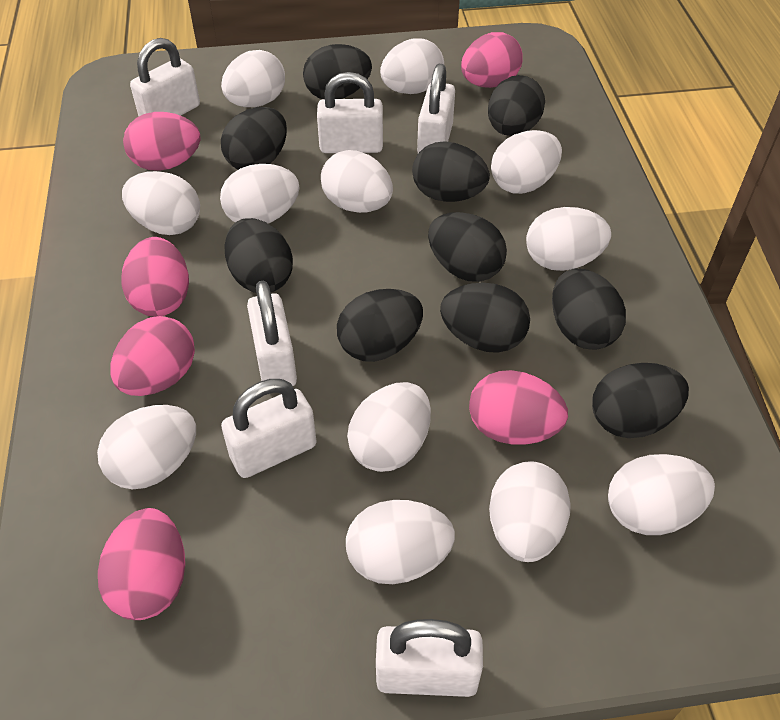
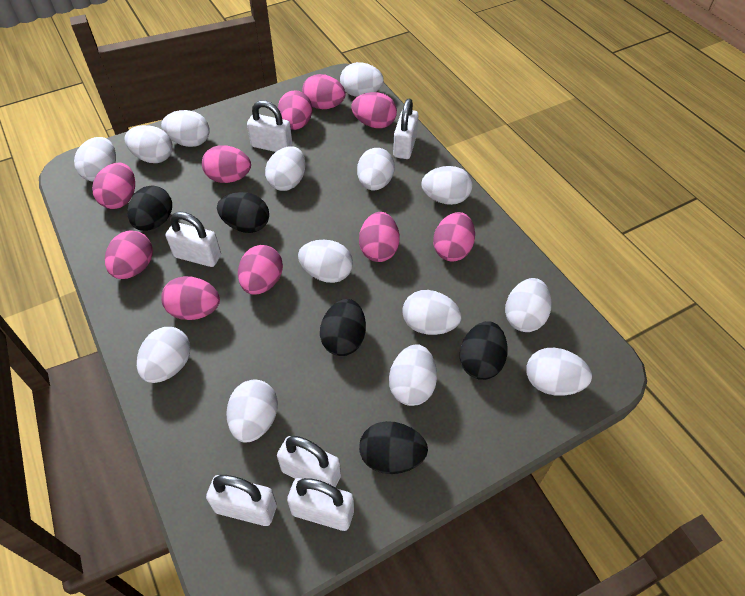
black egg: [221,107,287,170] [224,218,293,293] [303,44,372,99] [337,289,423,362] [412,141,490,202] [428,212,507,282] [440,283,530,353] [488,75,545,136] [552,268,626,350] [592,363,689,438] = 10 -> [128,185,172,231] [217,192,269,233] [320,299,366,356] [359,421,428,474] [460,321,508,380] = 5
pink egg: [98,508,185,620] [110,316,195,396] [121,237,189,317] [123,112,201,171] [461,32,523,88] [469,370,568,445] = 6 -> [92,163,135,209] [105,230,153,279] [161,276,220,320] [202,145,251,183] [238,245,283,295] [278,90,312,130] [302,74,346,109] [351,92,397,128] [359,212,400,262] [433,212,475,262] = 10
white egg: [97,405,196,489] [122,171,200,235] [220,164,300,223] [221,50,285,107] [321,150,393,213] [346,500,455,584] [347,382,431,472] [380,38,444,94] [489,461,571,562] [491,130,562,194] [526,207,611,271] [608,454,715,535] = 12 -> [74,137,116,182] [125,125,173,163] [137,327,190,383] [161,110,210,147] [226,380,278,442] [265,146,306,191] [298,240,353,283] [340,62,384,97] [357,148,395,190] [389,344,437,406] [402,290,462,335] [421,166,472,205] [505,278,552,332] [526,348,592,396] = 14

